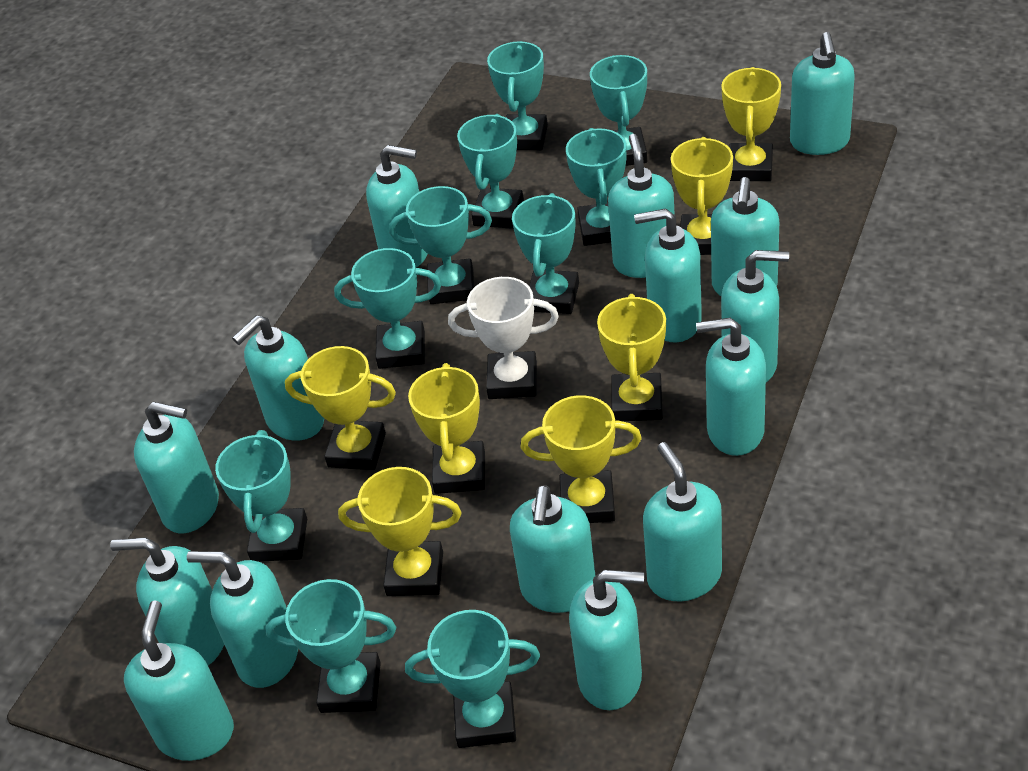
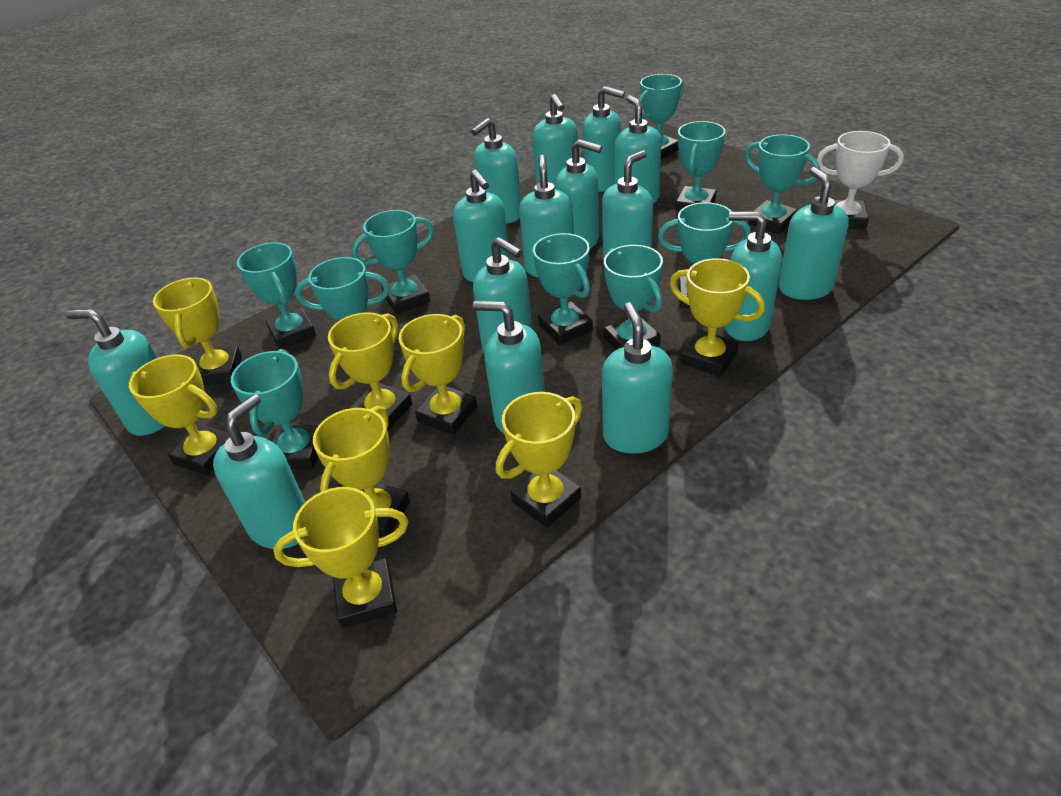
yellow trophy: [285,346,396,470] [338,467,461,596] [408,363,485,494] [521,395,642,523] [597,294,666,421] [671,137,733,255] [721,67,781,181] = 7 -> [129,355,230,475] [153,277,242,385] [273,487,408,628] [313,406,410,538] [328,312,412,431] [398,314,477,435] [496,392,582,528] [670,258,765,377] = 8

